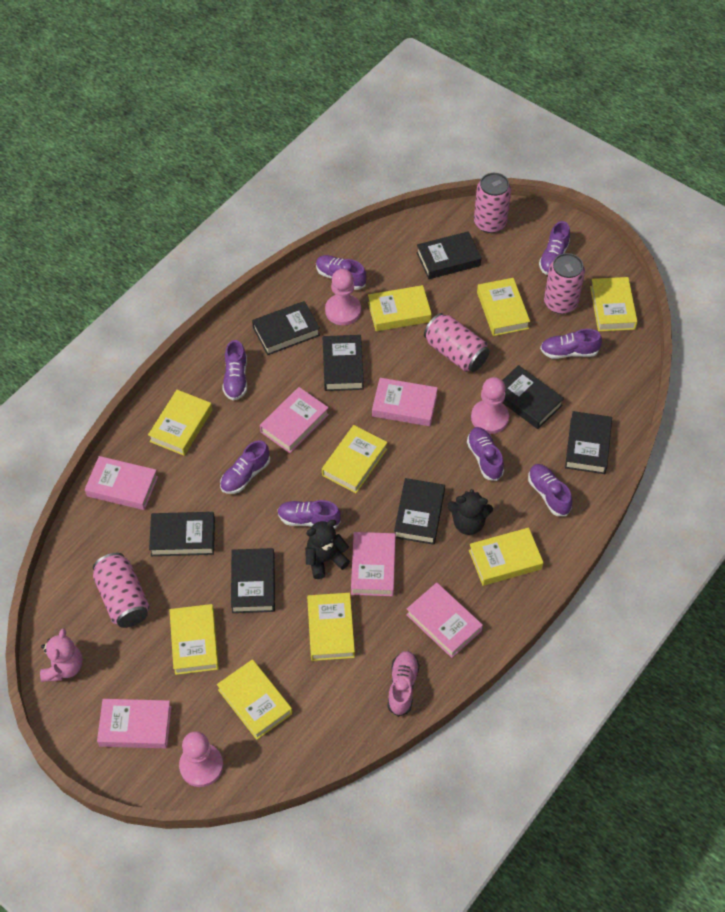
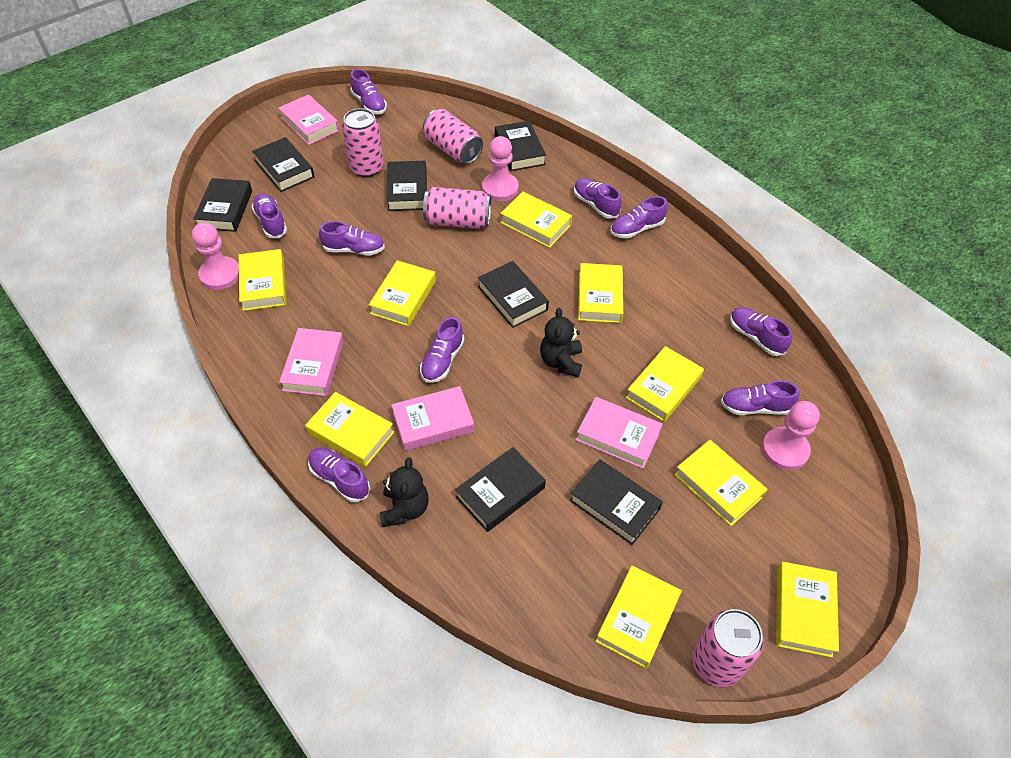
black book: [149,512,215,556] [231,548,275,613] [252,301,320,355] [323,335,364,391] [394,478,445,545] [416,231,481,279] [502,365,564,429] [565,411,612,474] = 8 -> [194,178,252,232] [252,137,315,192] [387,161,427,211] [455,447,546,532] [478,261,549,328] [495,121,546,171] [569,459,663,545] = 7
pink book: [85,456,158,510] [97,699,172,748] [260,387,329,453] [351,532,396,596] [372,378,438,426] [406,582,483,658] = 6 -> [278,94,339,145] [279,328,344,396] [391,386,474,451] [576,397,663,469] = 4
pink shoe: [388,651,420,717] = 1 -> none = 0
pink teddy bear: [40,628,83,682] = 1 -> none = 0
purple shoe: [220,440,270,494] [222,340,247,401] [278,500,341,529] [316,255,367,290] [467,427,504,481] [528,464,572,516] [539,221,570,275] [540,329,602,359] = 8 -> [251,193,287,238] [308,448,370,502] [319,221,385,256] [350,69,387,114] [420,317,464,383] [574,178,622,219] [610,196,668,239] [721,380,799,415] [730,307,792,356] = 9

